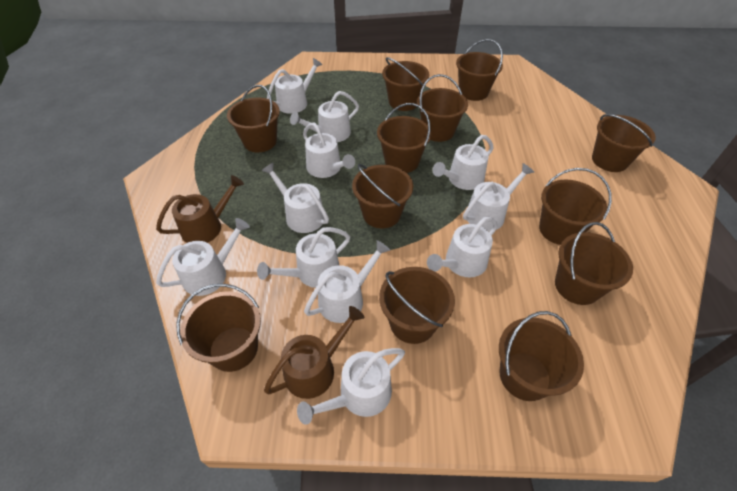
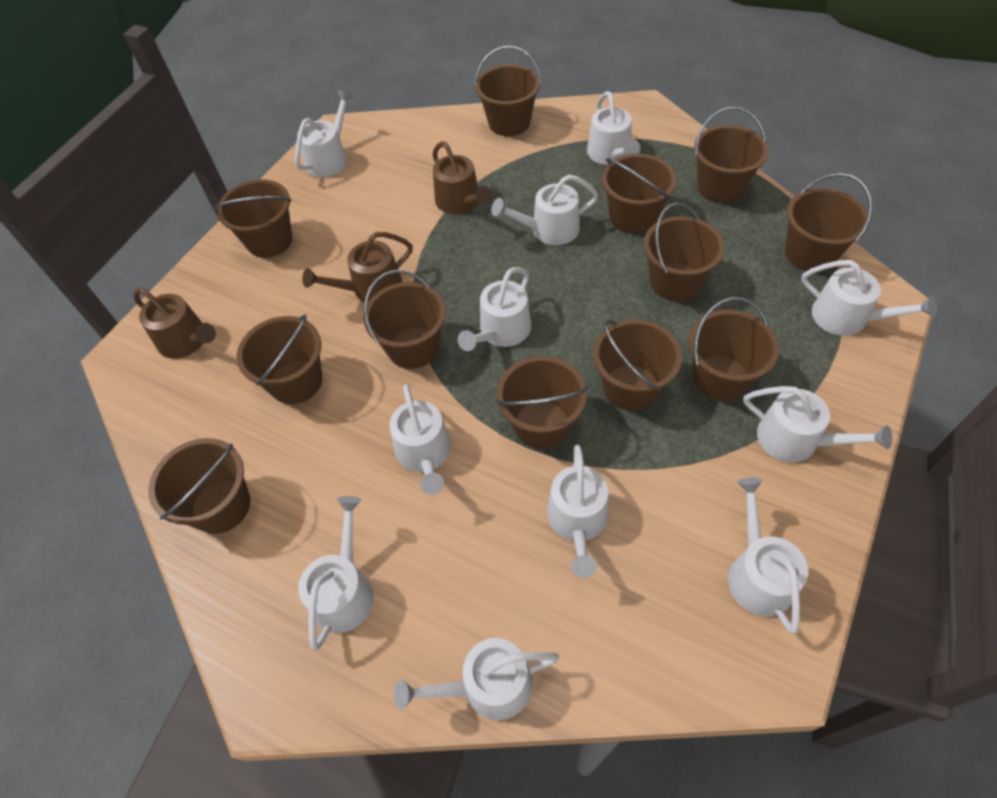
brown watering can: [156,175,244,243] [264,306,365,399] = 2 -> [133,287,216,359] [302,232,413,302] [432,141,492,214] = 3

